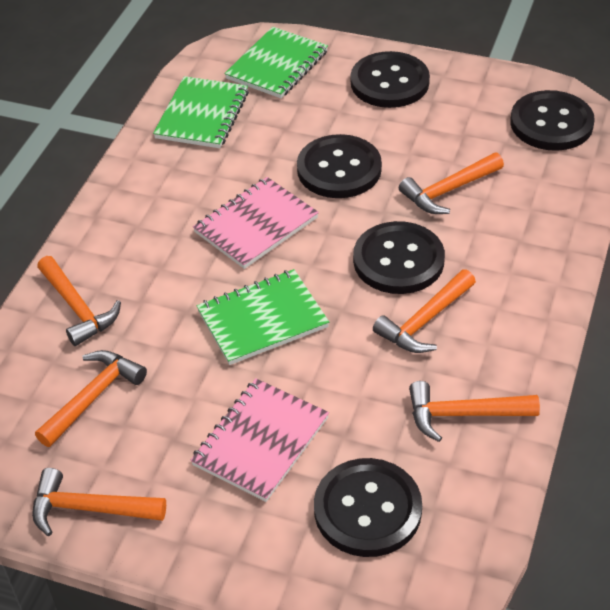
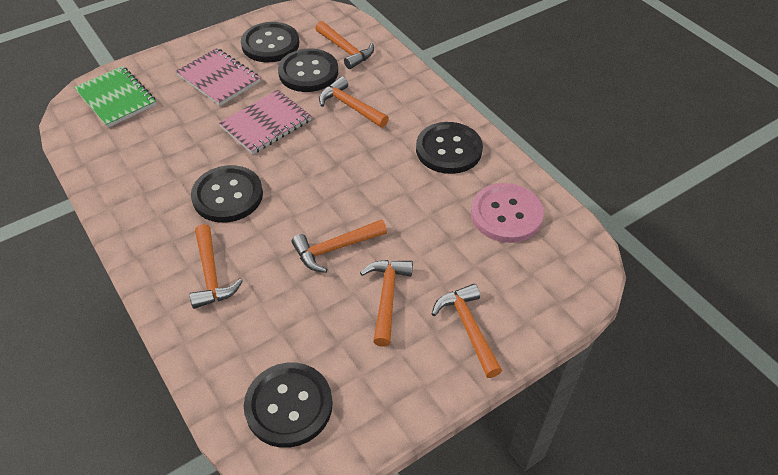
green notebook: [153,76,249,148] [196,269,329,365] [224,27,328,98] = 3 -> [74,66,156,128] = 1
pink button: none = 0 -> [471,183,544,243] = 1

